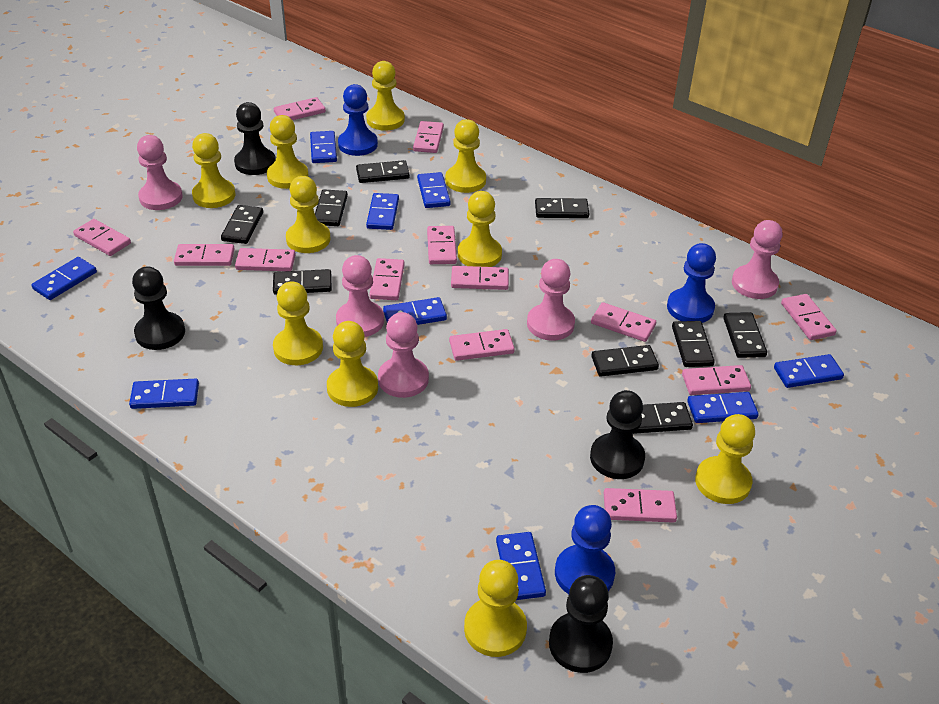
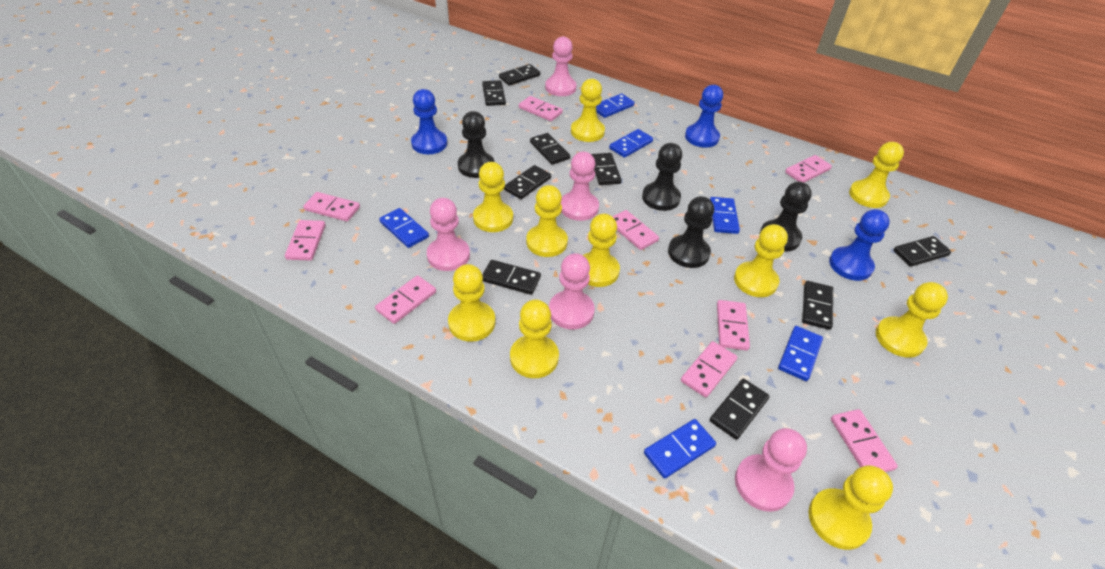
blue domino: [31,257,97,300] [129,379,199,409] [310,131,337,163] [366,193,399,230] [383,297,447,325] [417,172,450,208] [496,532,546,600] [687,392,759,423] [774,354,844,388] = 9 -> [379,208,429,248] [596,94,634,118] [609,129,653,158] [644,419,716,479] [710,197,740,234] [778,326,823,381] = 6
pink domino: [73,219,131,256] [174,244,235,266] [235,248,296,271] [274,97,326,120] [370,258,405,300] [413,121,444,153] [427,226,457,264] [449,329,515,361] [451,266,509,290] [591,302,656,342] [604,488,677,523] [682,365,751,395] [781,294,837,340] = 13 -> [285,220,325,260] [303,192,360,222] [375,275,436,324] [519,96,563,121] [612,210,659,250] [681,341,738,398] [717,300,750,351] [785,155,832,182] [831,409,898,472] = 9

